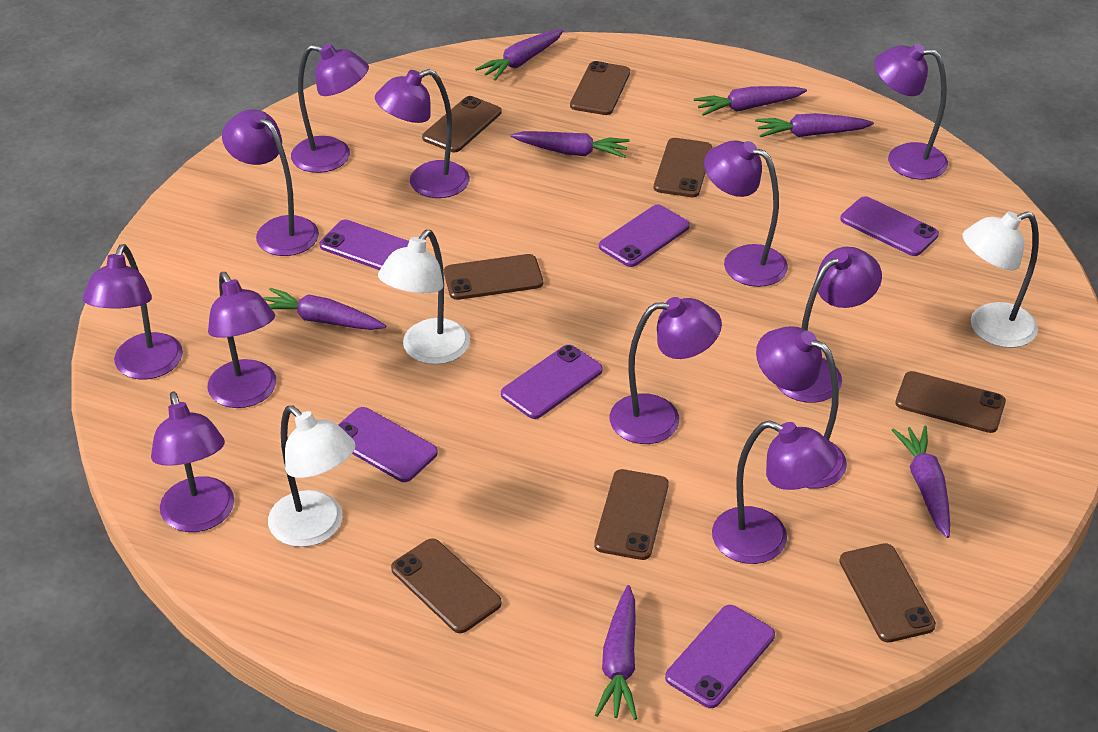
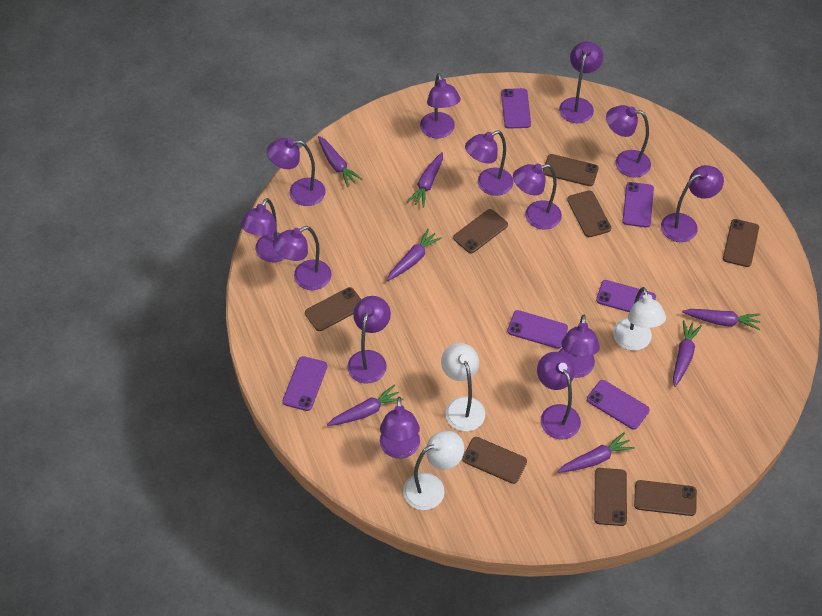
purple lamp: [83,244,183,379] [151,392,234,532] [207,272,276,408] [222,109,319,256] [291,44,369,173] [375,69,470,198] [610,297,722,444] [704,140,788,287] [712,420,838,564] [756,326,847,488] [776,247,882,403] [874,43,948,180] = 12 -> [241,198,285,262] [267,138,326,206] [273,226,332,290] [347,296,391,384] [380,397,420,459] [420,73,461,138] [465,130,513,196] [513,164,562,230] [537,352,581,439] [559,41,603,123] [559,315,600,378] [606,105,651,177] [661,165,724,242] = 13

